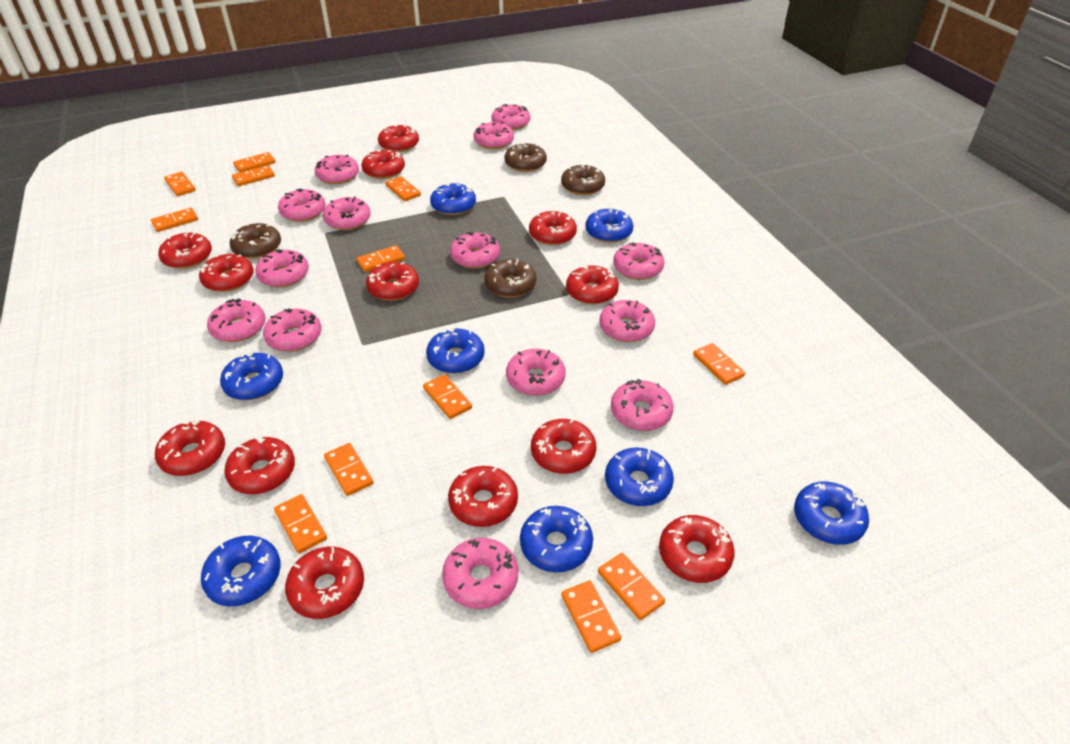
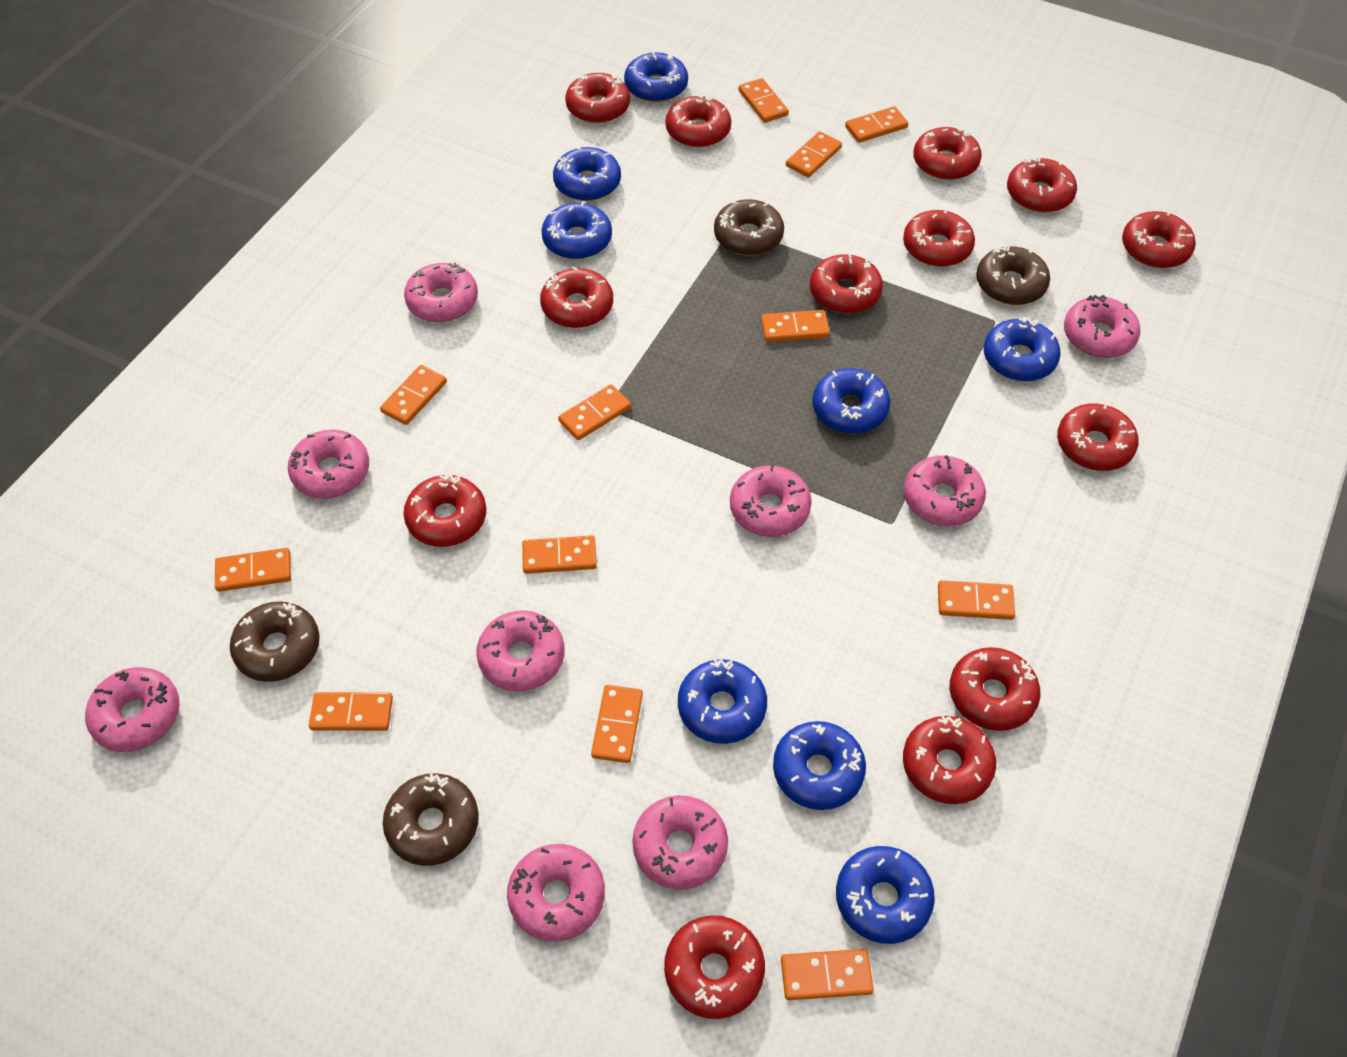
pink donut: [207,298,266,342] [255,249,309,287] [263,308,321,352] [278,189,326,222] [315,155,359,184] [323,196,371,230] [442,538,518,609] [450,232,500,268] [474,122,514,149] [491,104,530,130] [506,349,566,396] [599,300,655,342] [611,379,674,431] [613,242,665,280] = 14 -> [85,667,179,752] [288,429,369,499] [404,262,478,322] [476,610,565,691] [507,844,605,942] [632,795,728,890] [730,465,812,537] [904,455,986,526] [1064,295,1141,358] = 9

